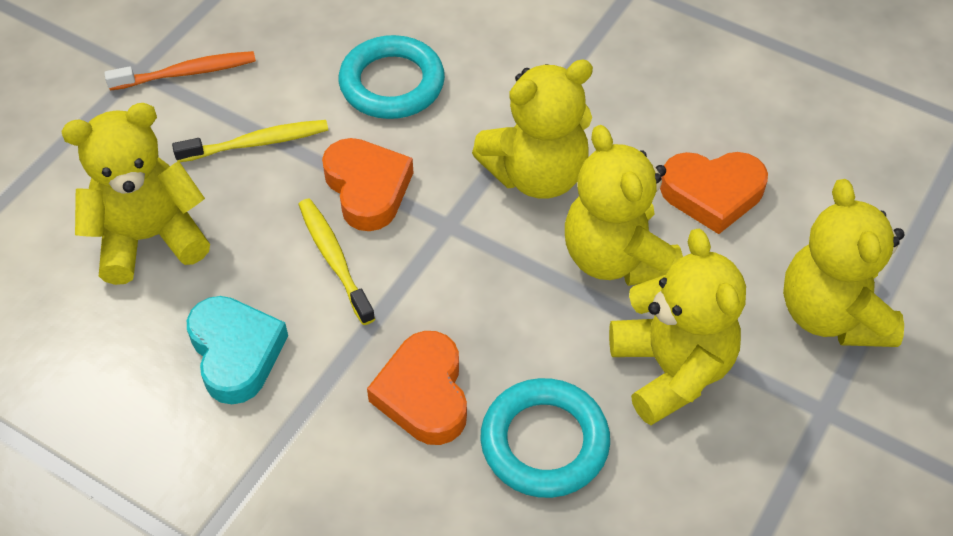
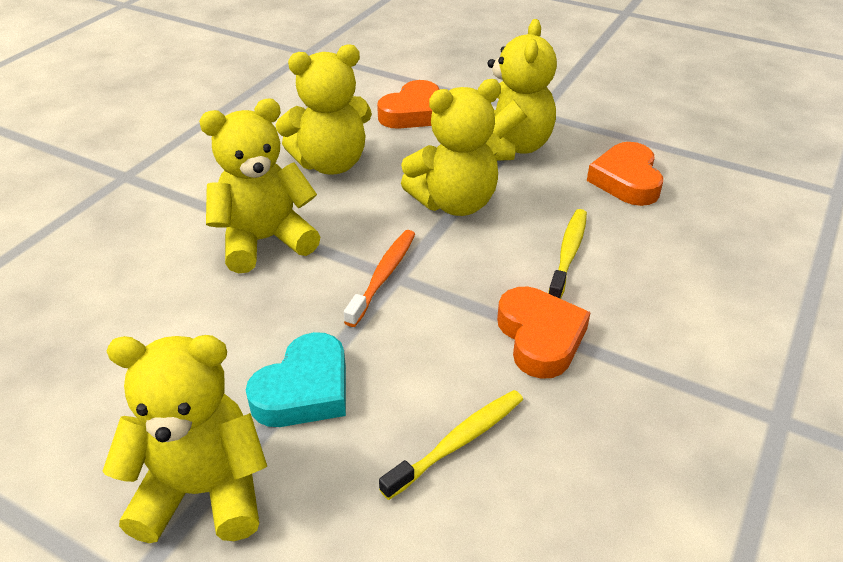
turquoise ring: [339,35,445,119] [480,378,610,498] = 2 -> none = 0

